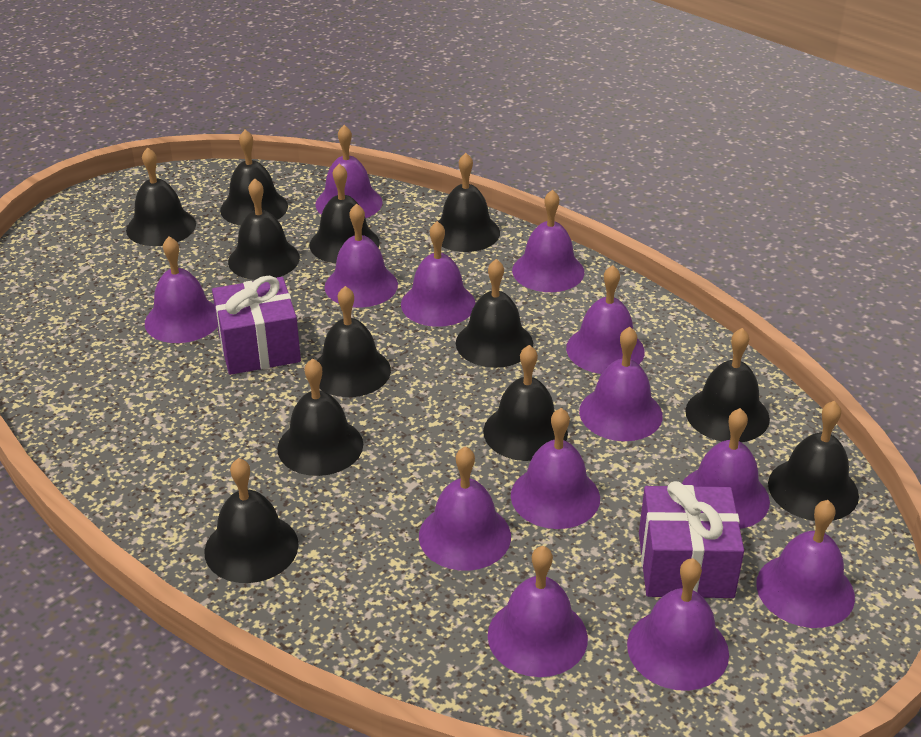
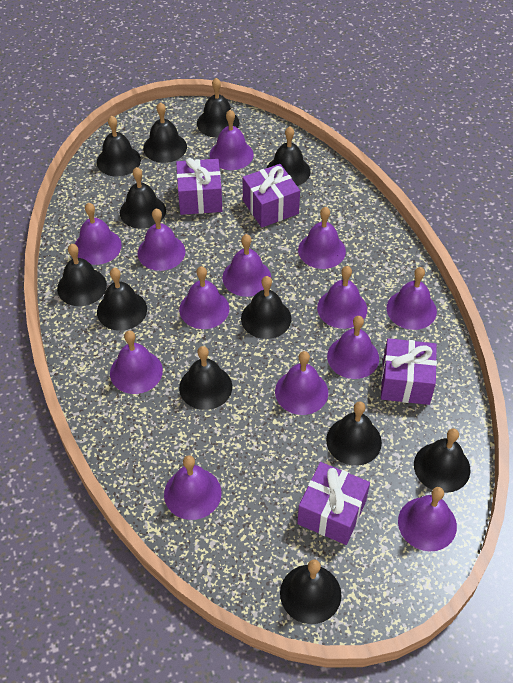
purple gift: [212,276,301,375] [639,481,744,598] = 2 -> [176,158,222,215] [243,164,300,228] [297,462,370,545] [381,338,437,405] = 4

